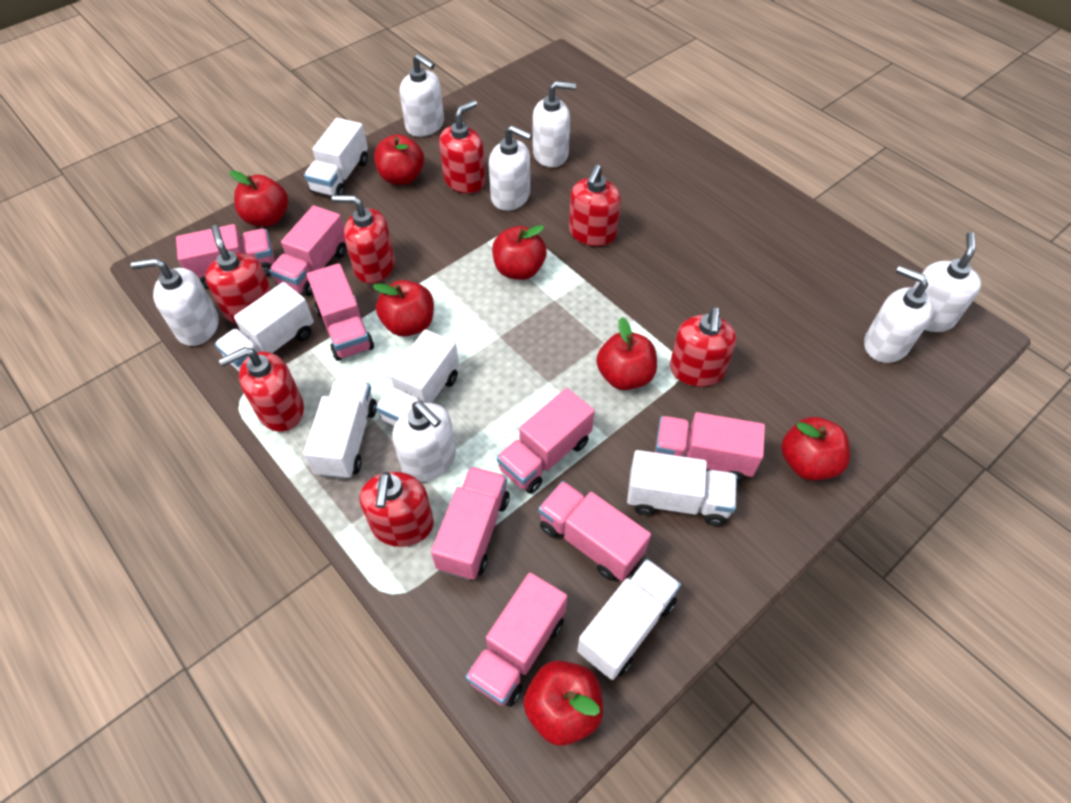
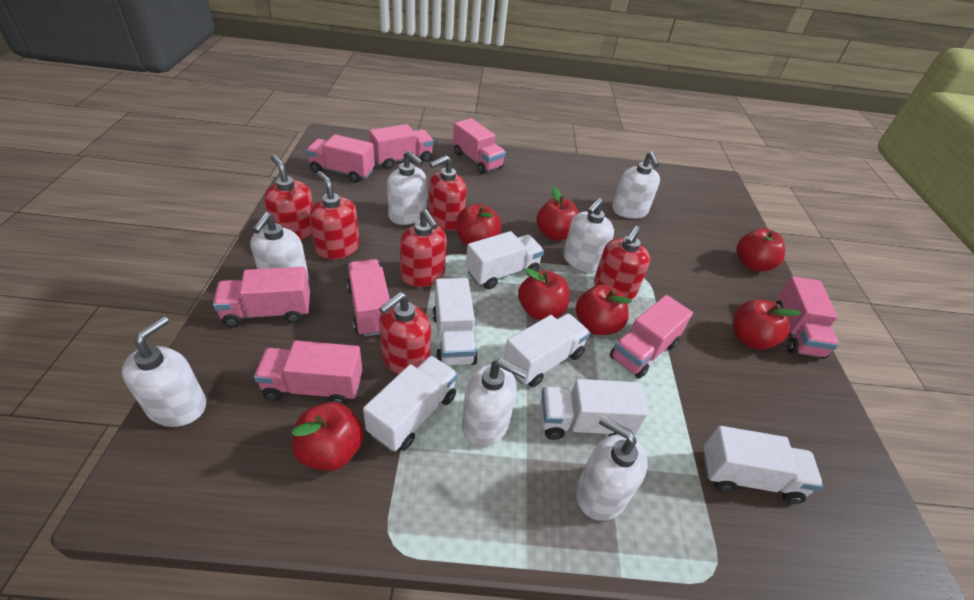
red soap dispenser: [205,225,272,324] [219,347,304,432] [332,195,395,284] [360,472,434,547] [439,100,485,193] [569,164,621,246] [670,307,736,387] = 7 -> [264,155,313,240] [309,171,360,260] [379,292,431,374] [400,209,447,287] [429,155,466,230] [594,226,650,299] = 6

